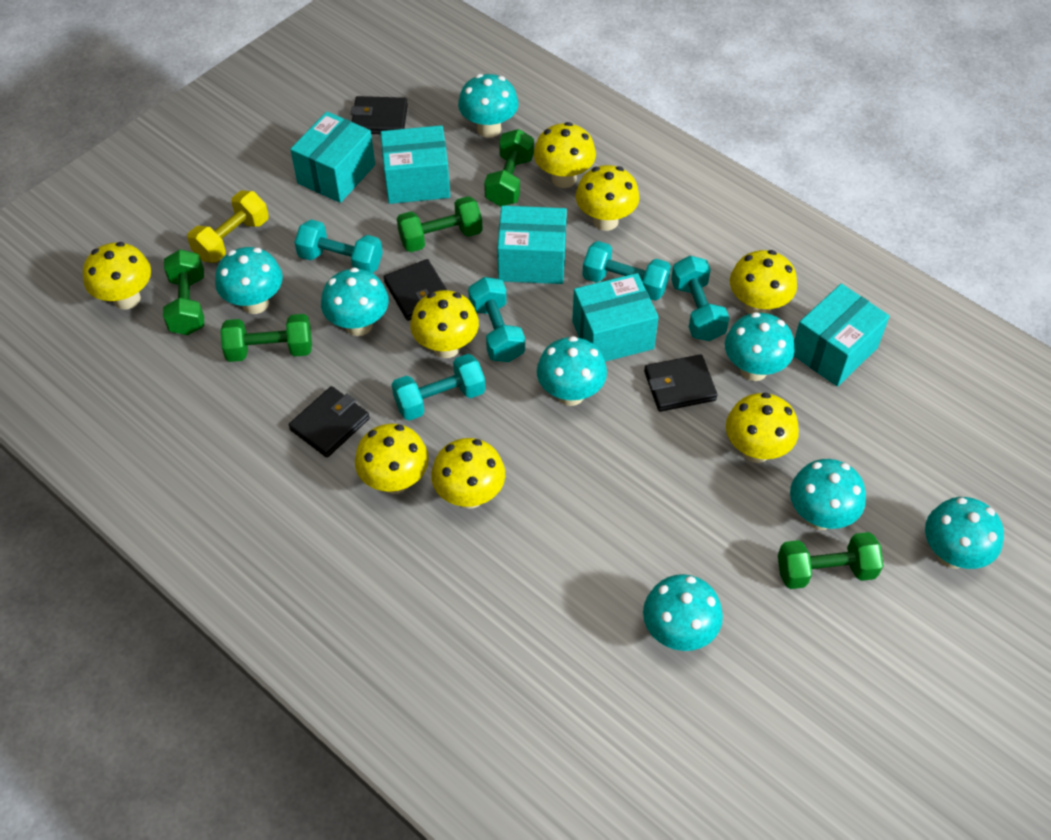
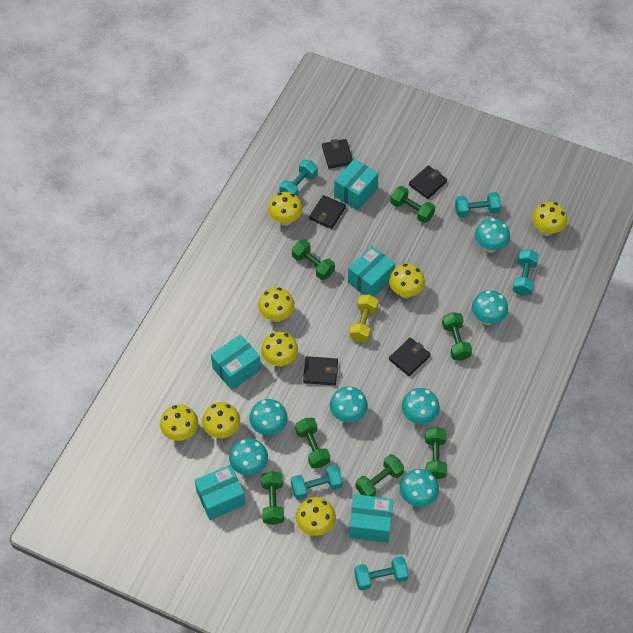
black wallet: [289,386,370,458] [351,96,408,134] [384,259,447,321] [644,354,718,412] = 4 -> [303,356,338,385] [309,195,346,229] [322,139,353,169] [389,338,431,376] [409,165,447,199] = 5
green dumbbell: [163,249,204,335] [220,314,312,362] [397,196,483,252] [484,129,534,207] [778,532,883,589] = 5 -> [261,471,284,525] [292,239,335,280] [295,418,330,468] [355,454,404,497] [390,186,435,223] [425,427,447,479] [442,312,472,361] = 7
turquoise mushroom: [215,247,283,314] [321,267,389,336] [458,74,519,138] [537,336,607,406] [643,574,723,651] [725,312,795,381] [790,459,866,530] [925,497,1004,569] = 8 -> [229,438,268,475] [249,399,288,435] [330,386,368,422] [400,469,439,507] [402,388,440,424] [472,290,508,325] [475,218,510,253] = 7

